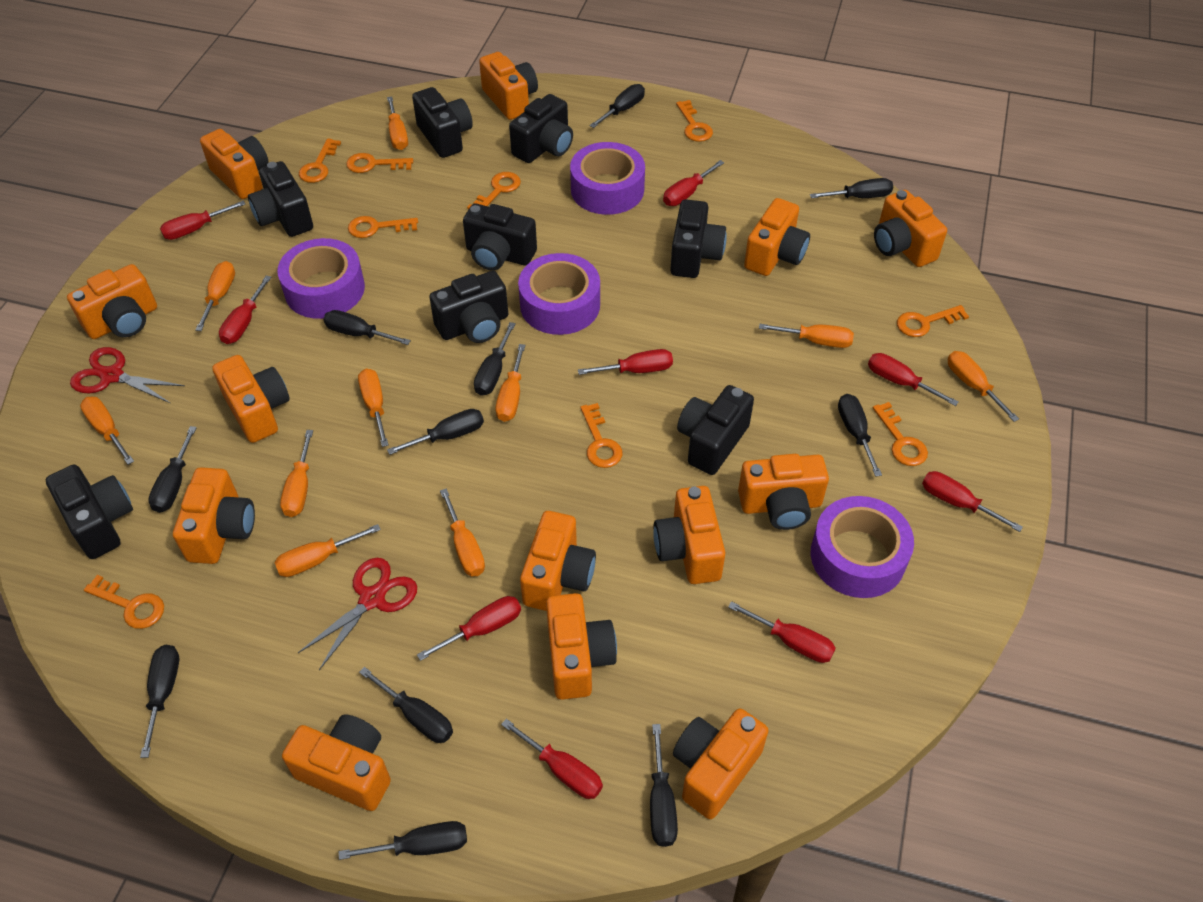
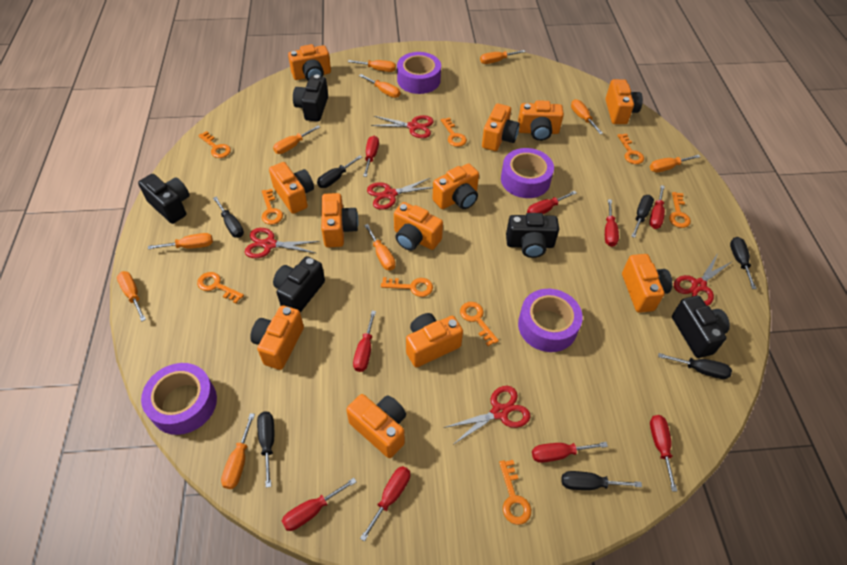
black camera: [46,464,133,559] [248,161,313,237] [412,87,473,158] [429,271,508,343] [463,204,537,271] [509,94,573,163] [670,199,727,278] [677,385,754,475] = 8 -> [138,174,190,224] [273,256,325,313] [293,75,328,121] [506,213,559,258] [672,295,730,358] = 5
black screwdriver: [140,645,179,758] [148,426,197,513] [323,310,411,345] [339,821,467,860] [359,667,453,743] [387,409,484,455] [474,322,516,396] [589,84,645,128] [650,724,678,847] [810,178,893,198] [838,394,882,477] = 11 -> [213,196,244,238] [257,412,274,488] [317,155,362,188] [562,471,642,490] [631,195,654,238] [658,353,732,379] [730,237,757,289] = 7
orange camera: [67,264,157,339] [173,467,255,564] [200,129,269,199] [212,355,290,443] [282,714,391,811] [479,52,538,120] [520,511,596,611] [546,593,617,700] [653,486,725,584] [673,708,769,819] [738,454,829,530] [744,198,810,276] [874,190,947,267] = 13 -> [250,305,304,370] [269,162,314,214] [288,44,331,80] [321,193,358,247] [346,394,406,458] [394,202,443,251] [406,313,463,368] [432,163,479,209] [482,103,520,151] [518,100,564,141] [606,79,643,124] [622,254,672,313] = 12
red scissors: [70,347,185,403] [298,558,417,670] = 2 -> [245,228,319,258] [367,178,433,210] [371,115,434,138] [444,386,531,444] [674,253,733,306] = 5

